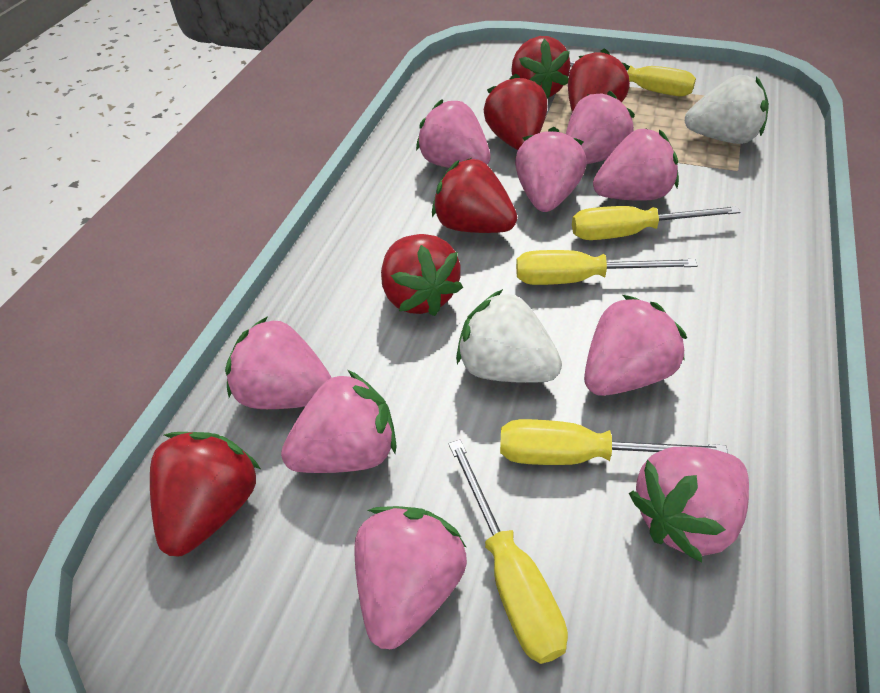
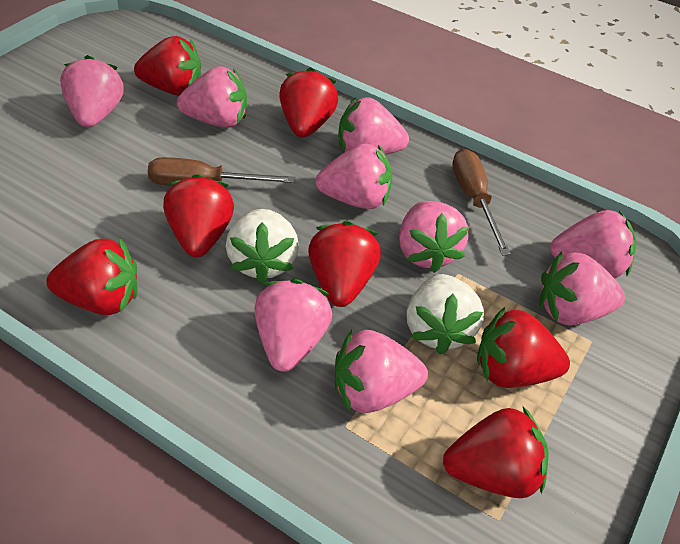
brown screwdriver: none = 0 -> [148,157,295,186] [452,149,511,256] = 2
red strawberry: [150,432,261,557] [381,234,463,316] [432,158,517,233] [484,74,547,150] [511,36,570,99] [568,48,630,112] = 6 -> [46,238,138,315] [134,36,201,96] [163,174,234,257] [279,67,338,138] [308,221,381,307] [443,407,548,498] [477,307,570,388] = 7
yellow screwdriver: [448,439,568,664] [500,419,728,465] [516,250,698,285] [570,61,696,96] [572,206,740,240] = 5 -> none = 0

